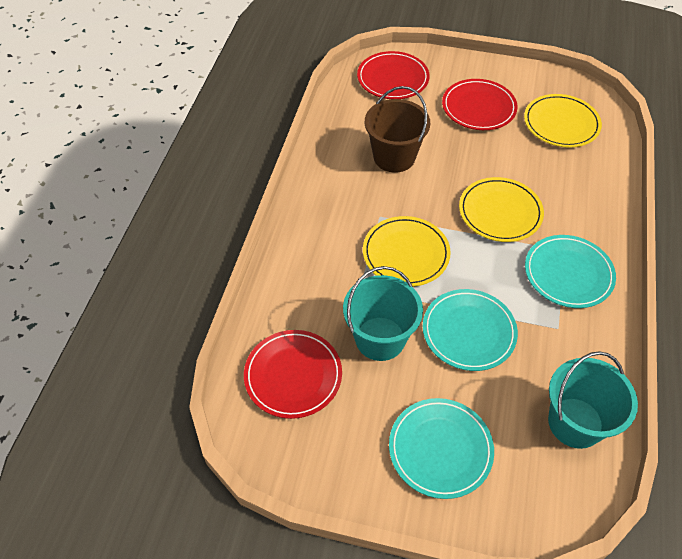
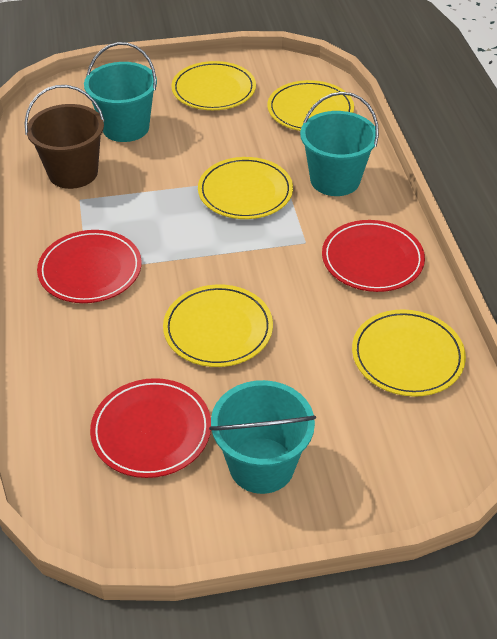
turquoise bucket: [343,266,423,361] [548,351,638,449] = 2 -> [84,42,157,142] [209,380,316,494] [300,92,379,196] = 3
turquoise plate: [389,398,494,499] [423,289,518,371] [525,235,616,308] = 3 -> none = 0
yellow plate: [363,216,451,287] [459,177,544,242] [524,94,602,148] = 3 -> [163,284,273,367] [172,61,256,110] [198,157,293,219] [268,80,354,131] [352,309,466,397] = 5

